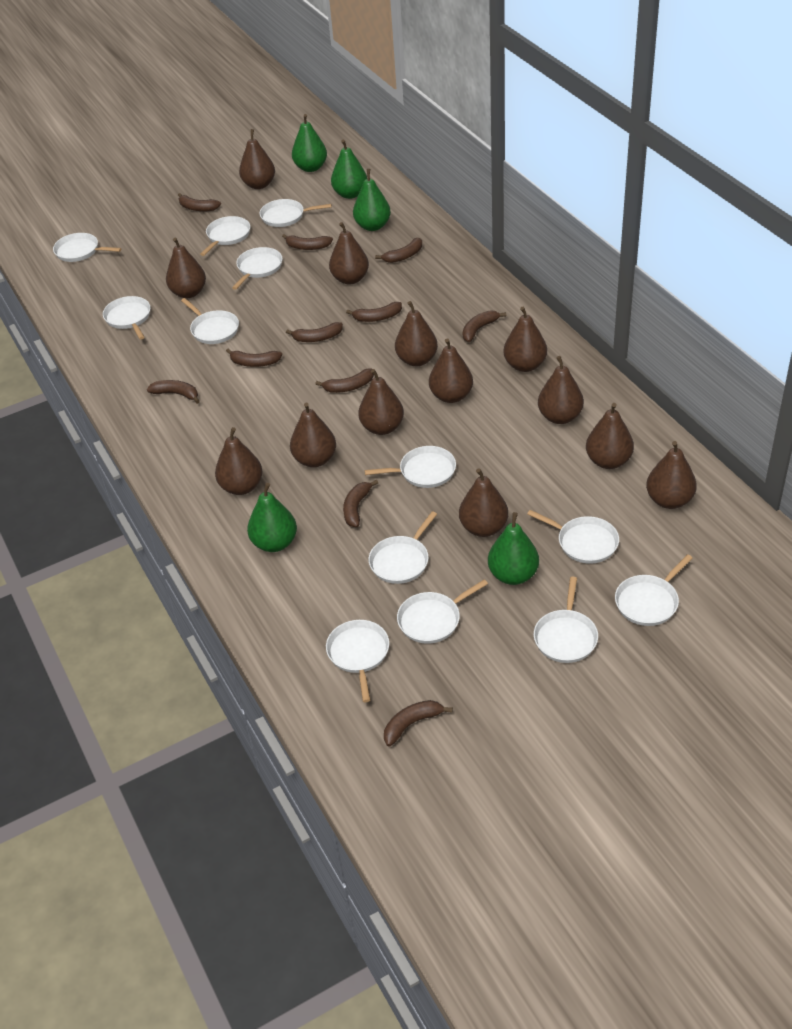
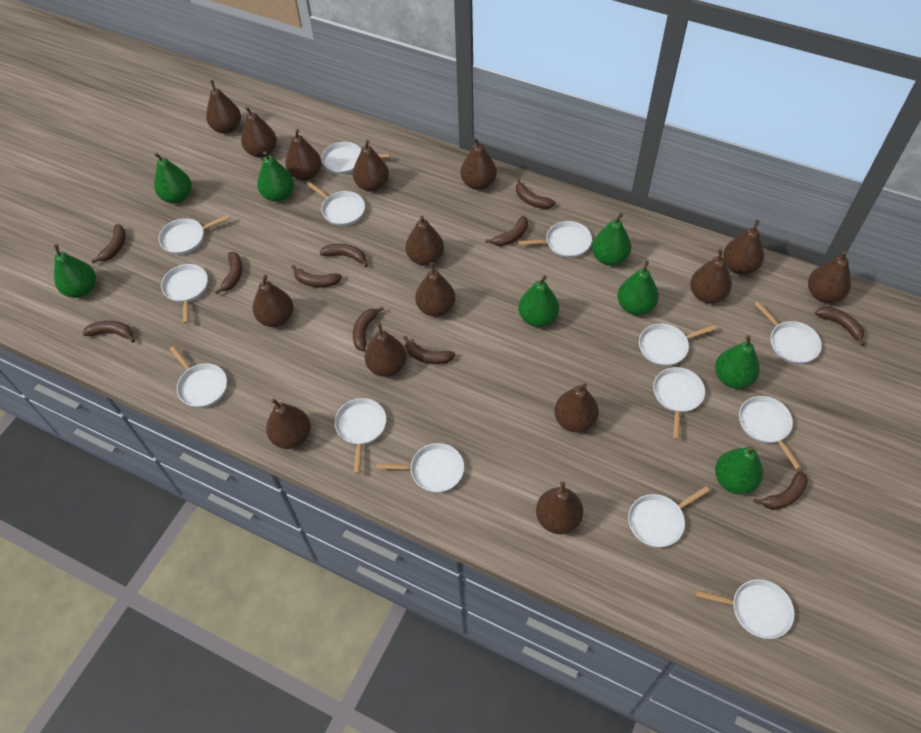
brown pear: [166,237,206,298] [215,427,262,495] [239,129,275,189] [290,403,336,467] [329,222,369,284] [358,369,404,435] [395,301,438,366] [429,338,473,403] [459,468,508,537] [503,307,547,372] [538,356,584,424] [586,403,634,469] [646,441,697,509] = 13 -> [206,80,241,134] [241,106,277,158] [253,275,293,327] [266,398,311,449] [285,129,322,181] [353,140,389,192] [365,323,407,377] [405,215,444,266] [415,262,455,317] [460,137,497,190] [536,481,583,534] [554,383,599,433] [690,249,732,303] [723,220,764,275] [808,251,851,303] = 15
green pear: [247,483,297,552] [292,114,327,172] [331,140,367,199] [353,169,391,231] [488,512,539,585] = 5 -> [54,244,96,298] [154,153,192,204] [257,151,294,202] [518,275,559,327] [592,213,631,266] [617,261,659,315] [715,335,760,389] [715,446,763,494] = 8
white pan: [53,233,121,262] [103,296,150,340] [181,298,239,344] [200,216,250,256] [232,247,282,290] [260,199,331,227] [326,620,389,702] [365,446,456,488] [369,511,437,584] [397,579,488,644] [527,510,619,564] [534,577,598,663] [615,554,692,626] = 13 -> [159,215,230,255] [161,264,208,324] [170,346,227,408] [306,182,365,226] [321,142,390,174] [335,398,386,474] [376,443,464,493] [518,221,592,258] [628,486,709,547] [639,323,717,366] [653,367,705,440] [695,579,794,639] [739,396,801,469] [755,302,822,364] = 14

